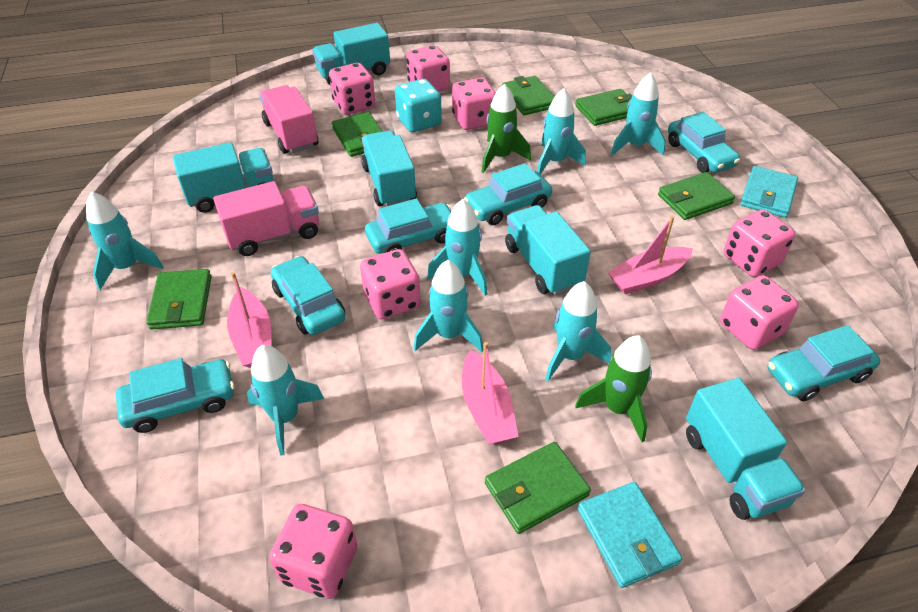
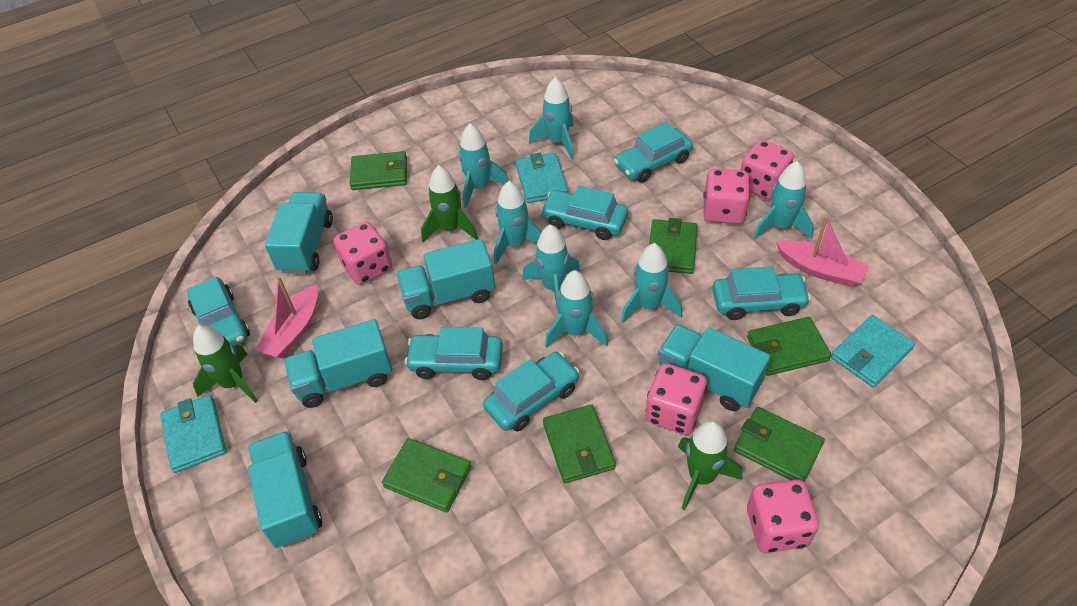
green rocket: [482,83,531,173] [575,335,652,442] = 2 -> [193,325,258,403] [421,165,478,242] [678,420,742,510] = 3
pink boat: [227,272,272,368] [462,342,519,444] [607,216,693,294] = 3 -> [255,276,318,358] [776,216,869,287] = 2
pink dice: [269,504,357,599] [329,63,375,115] [360,249,421,319] [406,45,450,92] [452,78,496,130] [720,275,799,350] [724,209,795,277] = 7 -> [334,222,392,285] [646,363,707,435] [703,169,750,224] [741,140,794,200] [747,480,819,553] = 5
pink truck: [213,181,319,256] [259,85,318,154] = 2 -> none = 0
turquoise dice: [395,79,442,132] = 1 -> none = 0
turquoise wallet: [578,482,682,588] [740,166,798,218] = 2 -> [160,395,226,473] [516,153,568,203] [831,315,915,387] = 3

